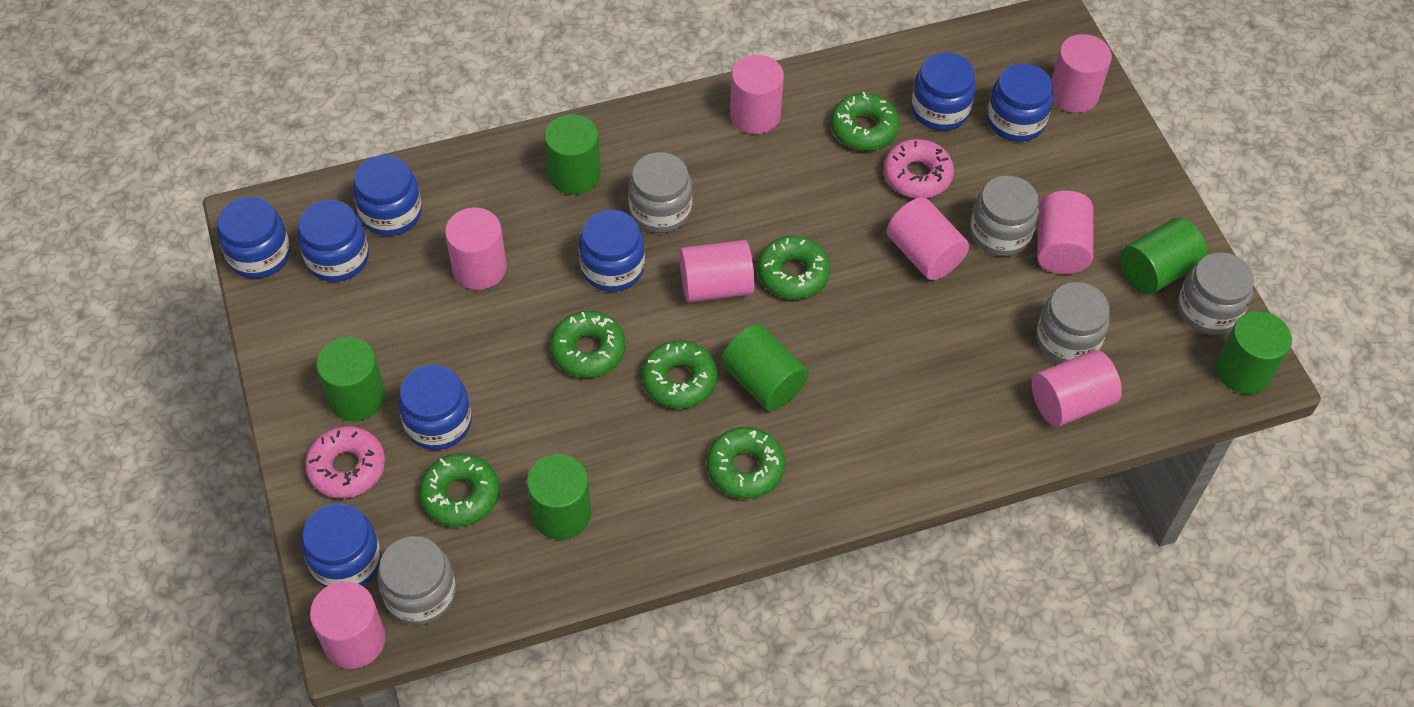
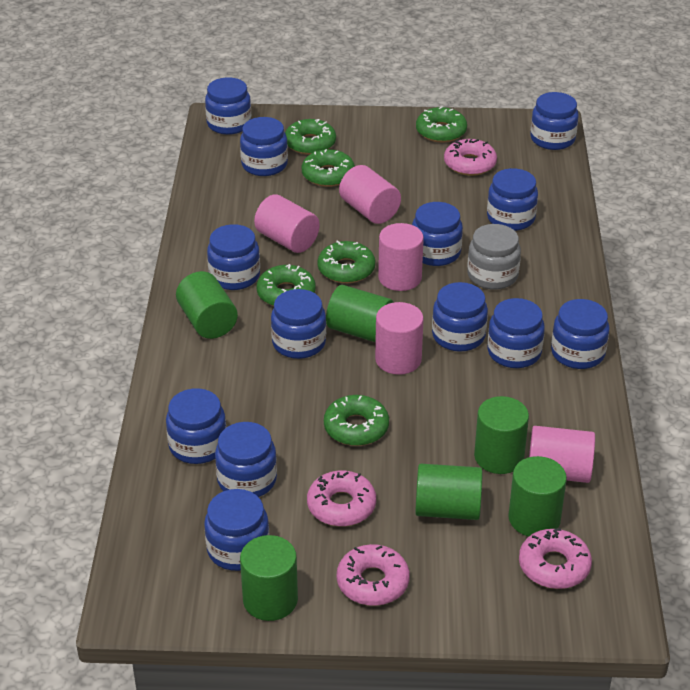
blue jar: [218,196,290,279] [298,200,369,282] [302,503,381,587] [353,155,422,236] [398,364,472,450] [579,210,645,292] [911,52,976,131] [987,63,1053,142] = 8 -> [166,388,226,464] [204,489,269,571] [205,77,251,135] [207,224,260,290] [215,422,277,497] [240,117,288,176] [271,289,326,359] [412,202,463,266] [432,282,488,352] [487,168,538,231] [487,298,545,368] [530,92,579,150] [551,299,610,369] = 13
grey jar: [377,536,456,625] [628,152,692,233] [970,175,1039,256] [1036,282,1110,363] [1178,252,1254,335] = 5 -> [467,224,521,290] = 1
pink cylinder: [310,581,386,669] [445,208,507,290] [680,240,755,303] [730,55,784,134] [887,197,969,280] [1032,350,1122,427] [1037,190,1093,274] [1051,34,1112,113] = 8 -> [254,194,320,253] [339,165,401,224] [375,302,424,375] [378,223,424,291] [529,426,595,483] = 5
pink donut: [305,426,385,498] [884,139,954,198] = 2 -> [307,471,376,527] [337,544,410,606] [444,139,497,176] [519,529,592,589] = 4

